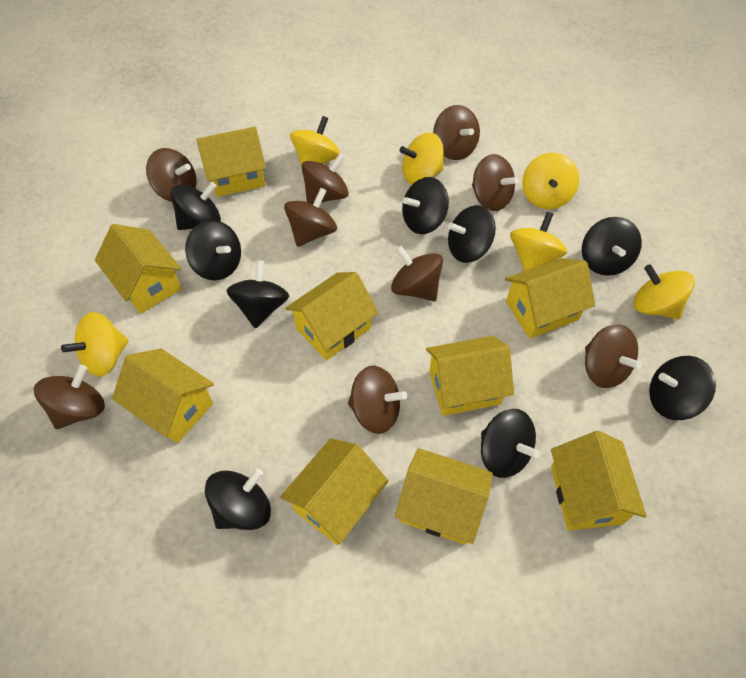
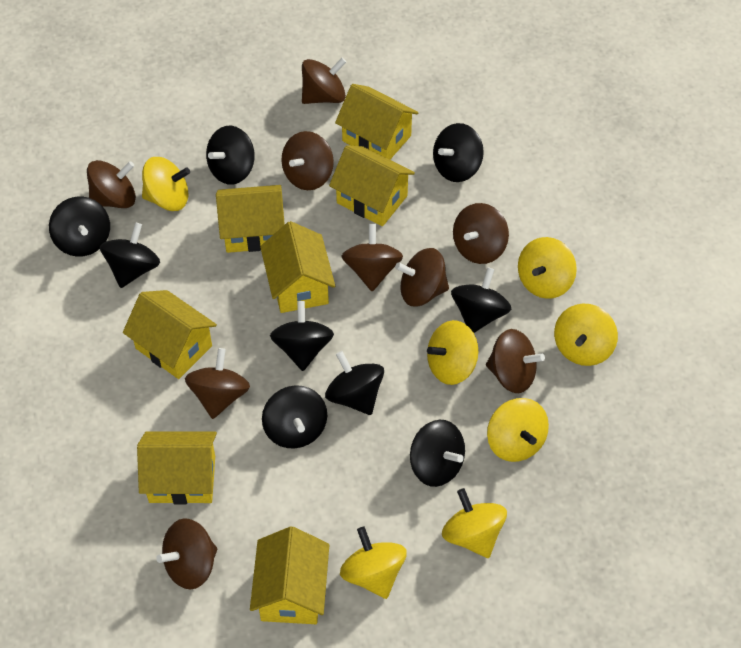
yellow house: [95,224,182,314] [112,349,214,443] [196,127,266,197] [280,438,389,545] [285,272,378,361] [395,448,493,545] [426,336,514,416] [505,258,595,338] [551,431,647,530] = 9 -> [123,290,217,379] [137,431,217,504] [216,185,285,253] [250,526,329,624] [260,221,335,313] [329,145,415,226] [335,84,419,160] = 7
yellow spinning top: [61,312,129,377] [290,116,340,166] [400,133,444,185] [510,212,567,271] [522,153,579,209] [633,264,695,319] = 6 -> [142,157,190,211] [340,527,407,599] [427,320,478,385] [442,488,507,558] [487,398,549,462] [518,237,577,299] [554,304,618,366] = 7

